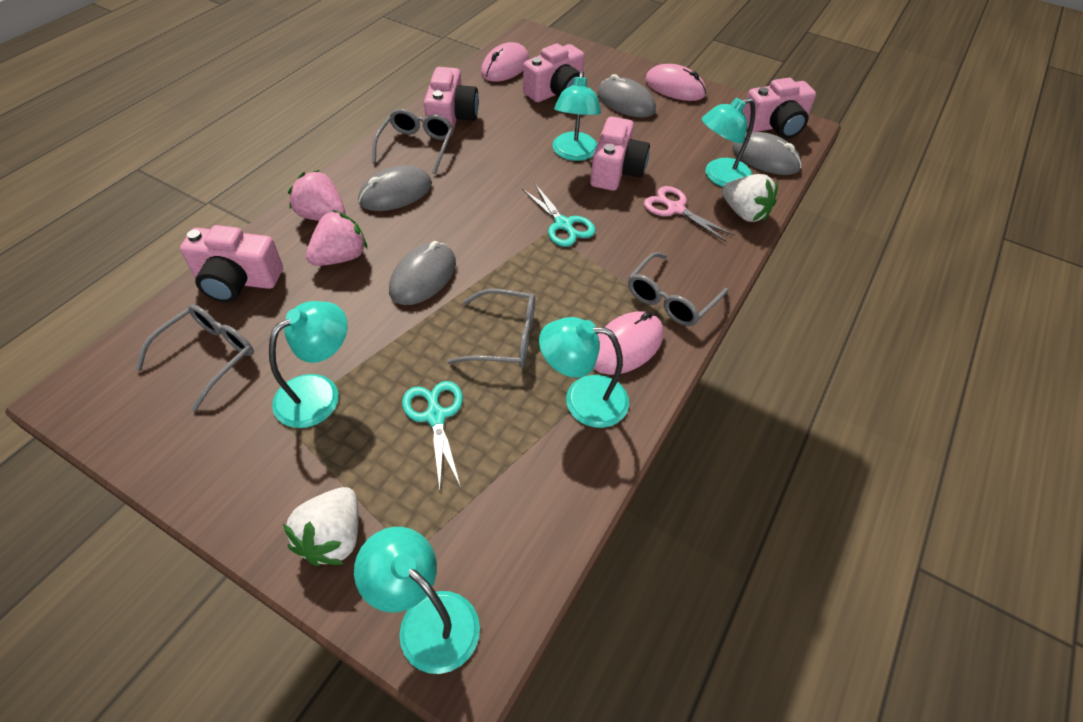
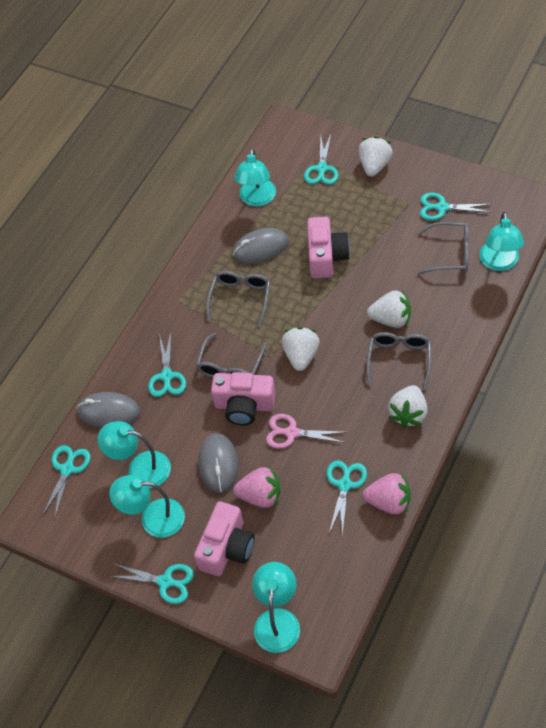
grey mouse: [358,165,432,211] [389,241,456,305] [597,74,656,118] [732,132,802,175] = 4 -> [77,392,140,428] [199,433,238,493] [232,228,289,264] = 3
pink camera: [180,225,283,303] [424,67,479,131] [523,43,585,102] [590,117,650,191] [743,78,816,139] = 5 -> [194,502,255,576] [211,372,276,425] [307,217,350,278] = 3
pink mouse: [481,42,529,82] [594,311,663,375] [645,64,706,101] = 3 -> none = 0
turquoise scissors: [402,381,463,490] [522,184,595,247] = 2 -> [42,445,91,517] [109,563,194,604] [148,333,186,397] [304,134,339,185] [327,460,367,535] [420,192,491,221] = 6
white strawberry: [283,487,359,566] [722,174,778,222] = 2 -> [282,327,320,371] [359,136,393,177] [367,290,411,328] [388,385,428,428] = 4

